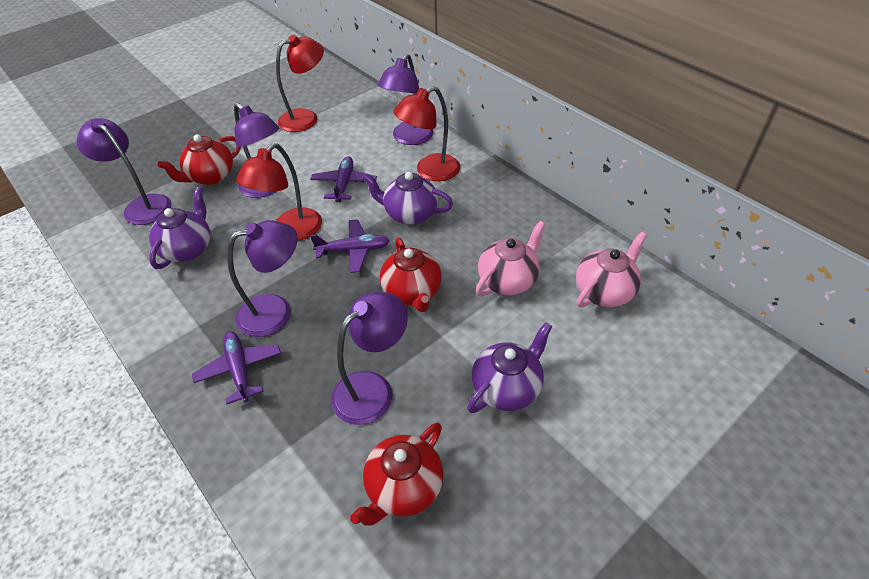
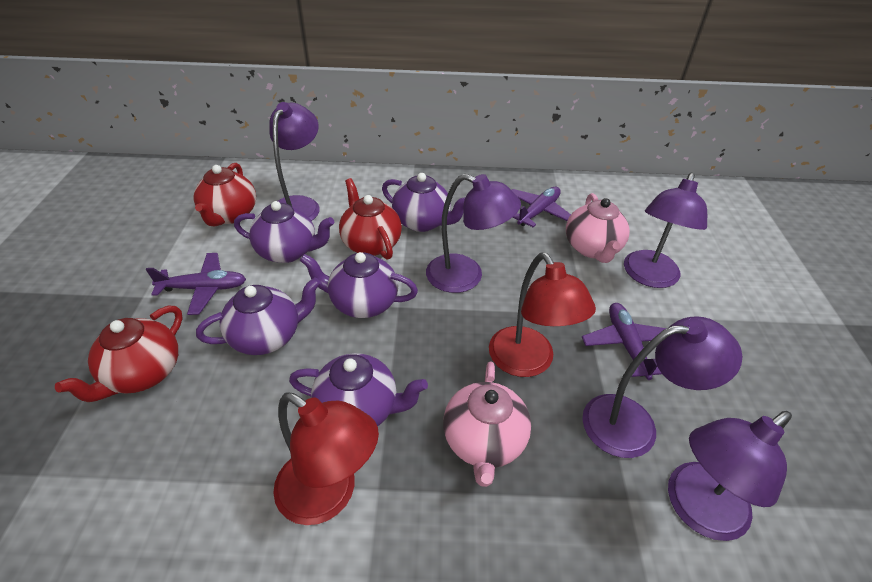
purple teapot: [149,187,210,269] [363,172,453,225] [467,322,553,413] = 3 -> [196,277,321,355] [234,201,334,263] [289,353,428,426] [300,252,418,318] [382,173,466,232] = 5
red lamp: [236,143,322,240] [276,35,324,132] [393,86,460,181] = 3 -> [273,392,379,525] [489,253,596,377] = 2

